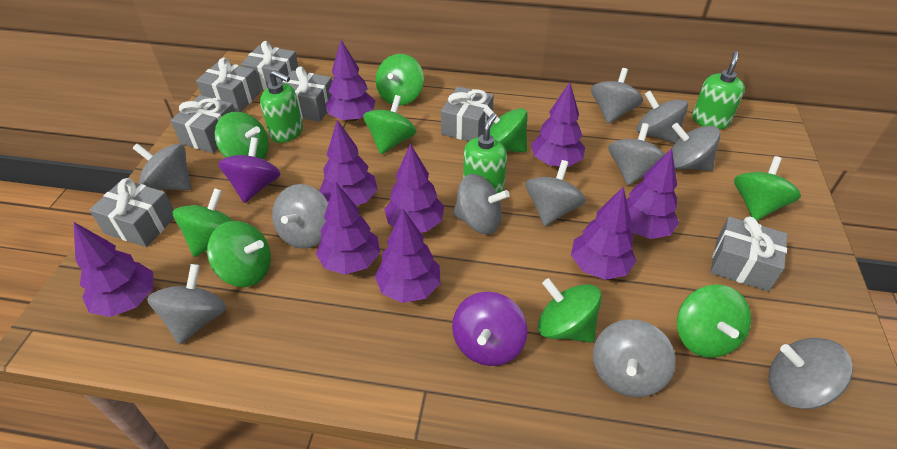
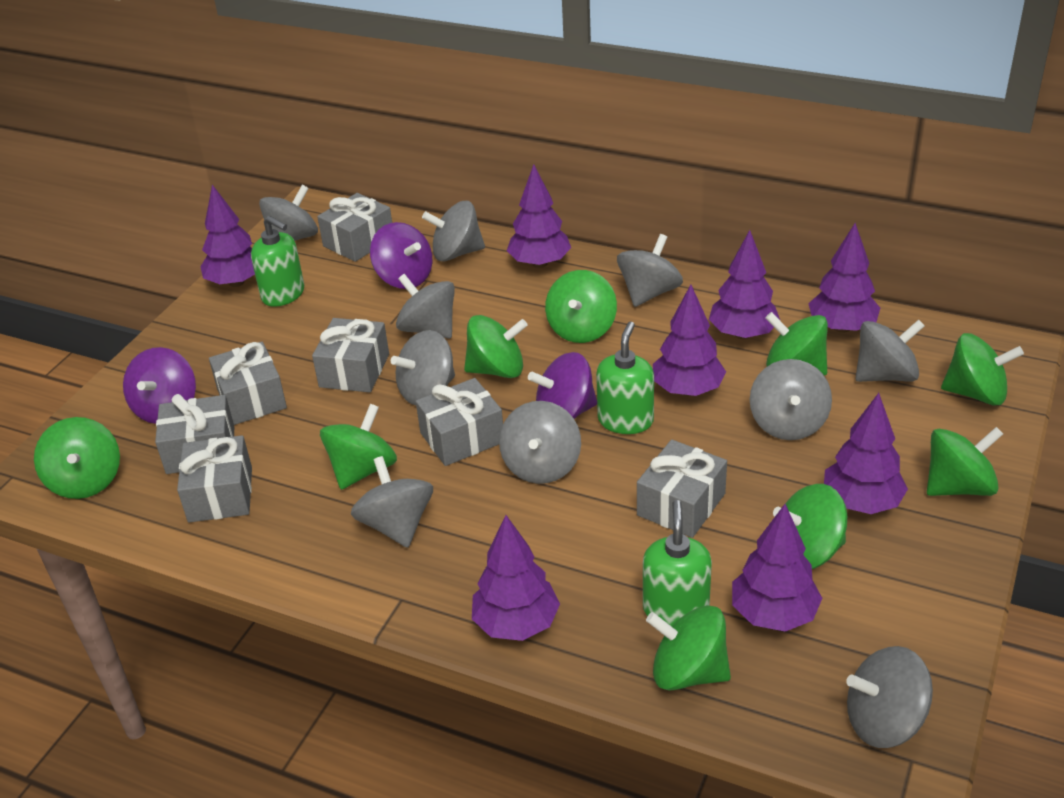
grey spinning top: [133,143,191,190] [147,264,226,345] [272,184,328,249] [453,174,510,234] [525,160,586,226] [591,68,643,124] [593,319,676,397] [608,123,665,185] [637,91,688,143] [672,123,721,171] [768,338,853,409] = 11 -> [259,185,318,241] [351,456,433,548] [391,330,455,405] [396,274,455,339] [422,201,485,262] [499,401,581,484] [617,234,683,307] [750,359,832,440] [846,646,933,748] [855,319,925,382] = 10
purple spinning top: [218,137,280,203] [452,292,528,366] = 2 -> [123,347,196,424] [370,222,432,289] [528,352,597,419] = 3
purple tree: [74,222,153,317] [316,181,380,275] [319,120,378,205] [325,40,375,122] [375,209,441,303] [384,143,444,232] [531,82,585,167] [571,187,636,280] [626,148,679,239] = 9 -> [200,185,255,287] [472,515,560,641] [507,164,571,268] [653,285,726,396] [709,230,780,339] [732,504,822,632] [808,223,880,333] [824,393,908,514] = 8

